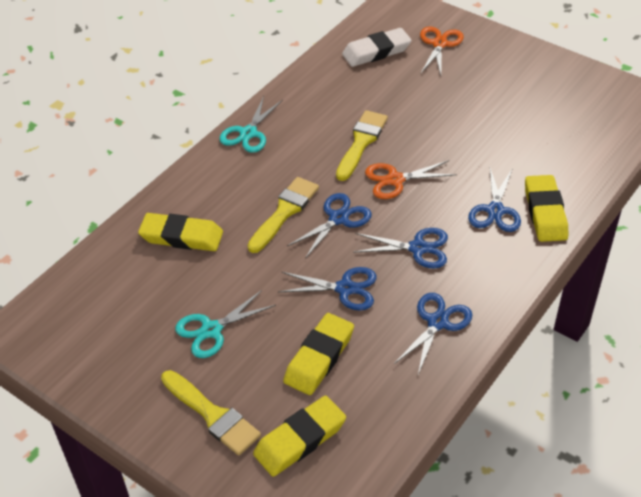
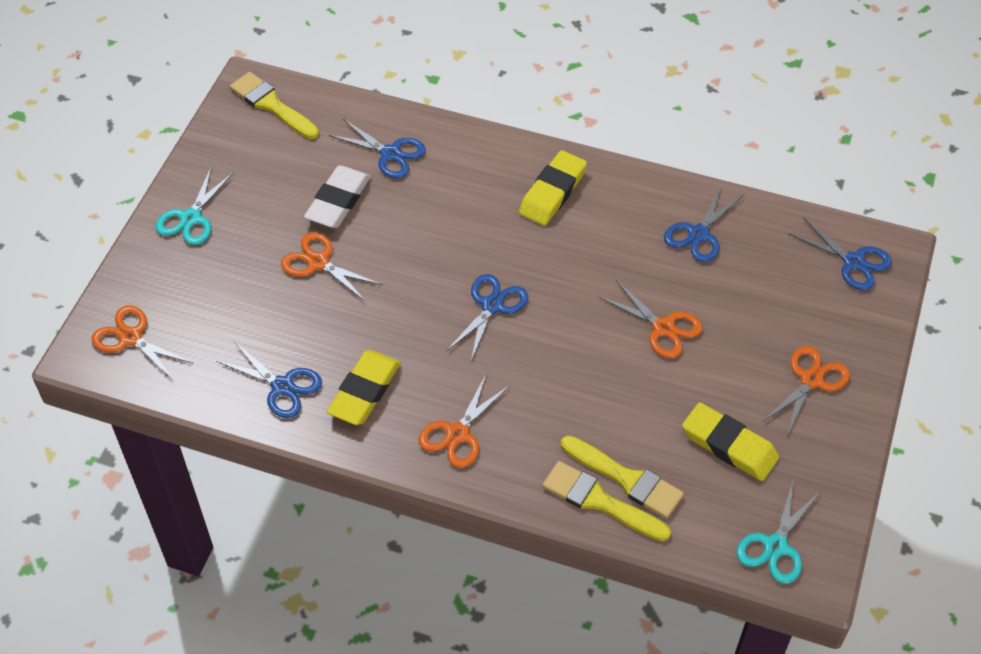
orange scissors: [365,160,457,199] [420,26,464,75] = 2 -> [91,306,194,381] [281,232,382,302] [419,375,510,468] [599,280,703,358] [762,346,850,436] = 5
yellow eraser: [138,213,223,251] [253,396,346,477] [283,313,354,395] [525,175,568,242] = 4 -> [327,350,401,425] [519,150,587,226] [682,402,779,481] = 3

